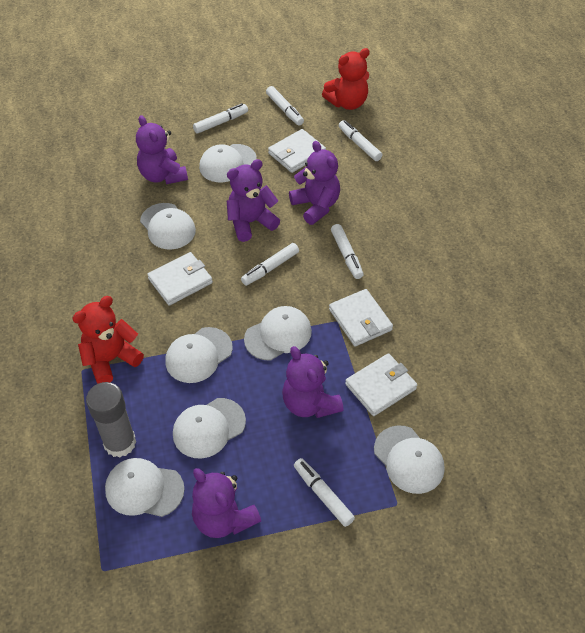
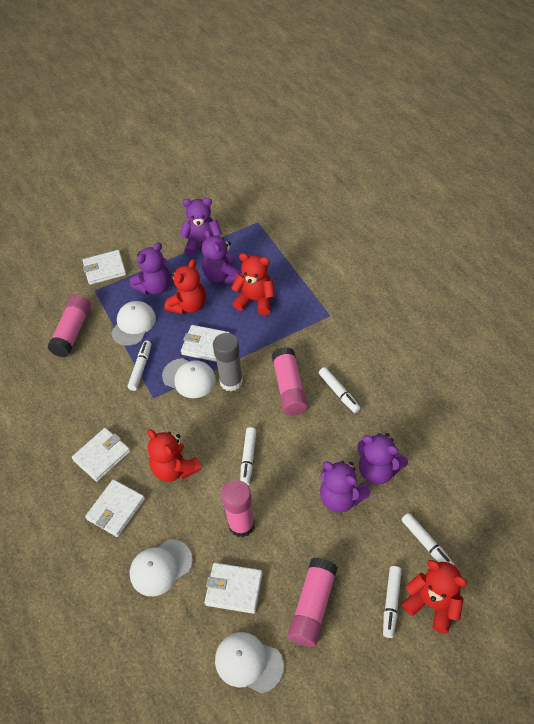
pink glue stick: none = 0 -> [48,295,91,357] [221,480,255,537] [272,347,308,416] [288,557,338,647] = 4
red teddy bear: [72,296,144,384] [322,48,370,110] = 2 -> [147,429,202,482] [164,259,206,314] [231,253,275,315] [402,560,467,633] = 4
white cap: [105,458,185,517] [140,203,196,250] [166,327,233,383] [173,398,246,459] [199,144,257,182] [244,306,312,361] [374,425,445,494] = 7 -> [111,301,156,346] [130,540,193,596] [162,358,216,398] [215,632,284,693] = 4
white marker: [193,103,248,133] [241,243,299,286] [266,86,304,126] [294,458,355,527] [331,224,364,279] [339,120,382,161] = 6 -> [127,341,151,391] [240,427,256,485] [319,367,361,413] [383,566,402,638] [401,513,454,565] = 5
white wallet: [147,252,213,306] [268,129,326,173] [329,289,393,346] [345,353,417,416] = 4 -> [72,428,130,482] [83,250,126,285] [85,479,145,537] [181,325,230,362] [205,563,263,614] = 5

